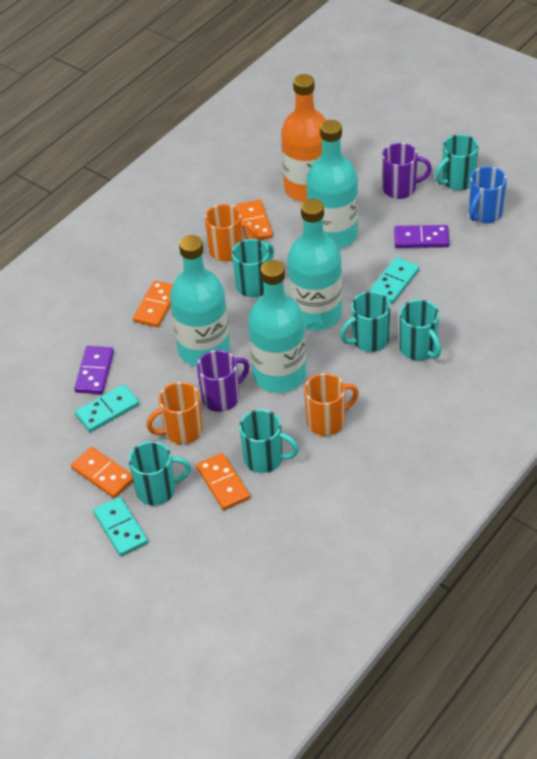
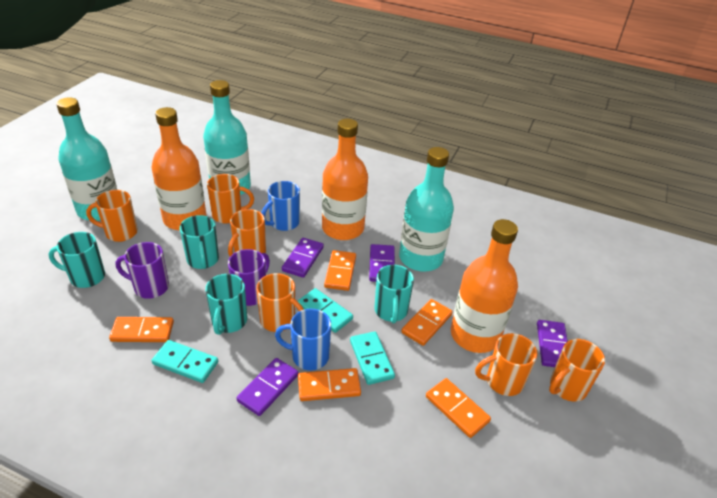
blue mug: [469,166,507,223] = 1 -> [261,181,300,231] [275,309,331,370] = 2
orange bottle: [281,74,326,202] = 1 -> [152,107,207,231] [322,119,368,240] [451,219,518,353] = 3
orange domino: [71,447,133,498] [133,280,173,327] [196,453,250,510] [236,200,273,240] = 4 -> [109,317,174,342] [298,368,361,401] [324,250,356,291] [401,299,453,346] [426,378,491,438] = 5
orange mug: [146,382,203,444] [205,204,258,261] [304,373,359,436] = 3 -> [86,190,138,242] [207,174,254,224] [228,209,266,256] [256,273,304,332] [475,333,538,396] [549,339,605,402] = 6
purple domino: [74,346,114,394] [394,225,449,248] = 2 -> [237,358,298,416] [282,238,324,278] [369,244,395,282] [537,320,568,367] = 4
turquoise bottle: [170,235,230,366] [248,260,306,393] [287,199,342,330] [306,120,358,249] = 4 -> [56,97,117,221] [203,80,251,195] [399,147,454,272] = 3
turquoise mug: [129,441,191,505] [232,239,274,297] [239,409,299,473] [340,291,391,352] [399,300,441,360] [435,134,479,190] = 6 -> [48,232,105,288] [180,215,219,269] [205,274,247,335] [374,265,414,324] = 4

